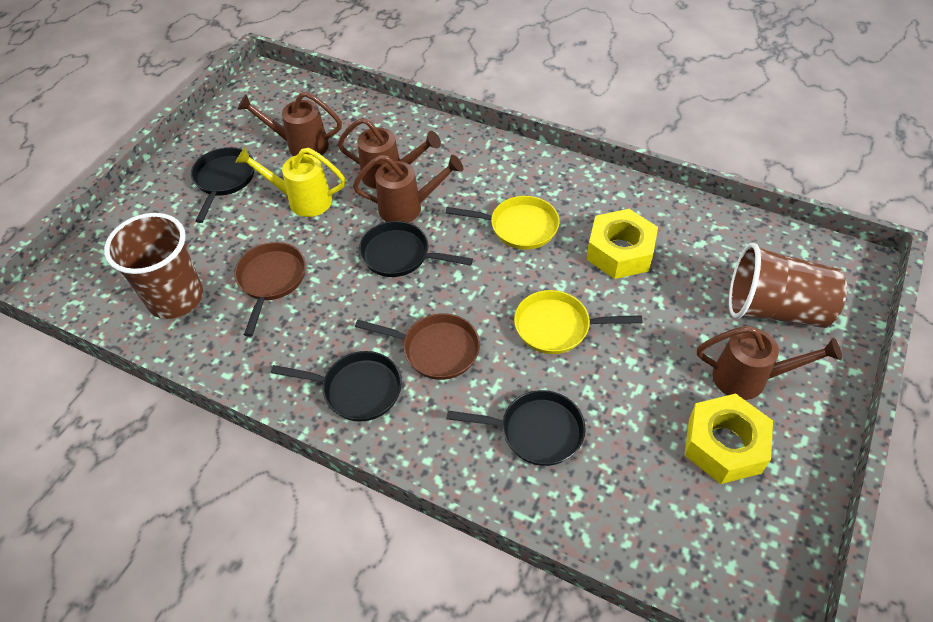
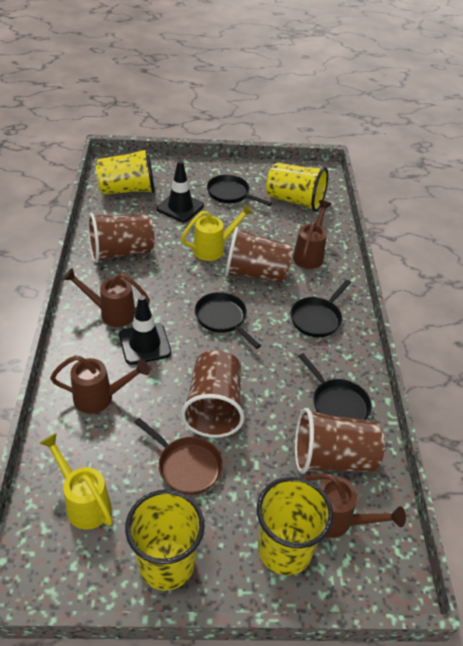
black traffic cone: none = 0 -> [119,295,171,365] [156,160,204,222] = 2
brown cup: [104,213,203,319] [729,243,847,328] = 2 -> [88,213,154,263] [181,350,244,438] [225,227,293,283] [295,408,385,474] = 4
brown pan: [235,242,306,337] [355,313,480,380] = 2 -> [134,418,223,495] = 1
yellow cup: none = 0 -> [96,148,155,194] [125,490,205,591] [257,477,333,575] [266,163,328,212] = 4
yellow nut: [586,209,658,279] [685,394,773,484] = 2 -> none = 0
yellow pan: [446,196,559,250] [514,290,642,354] = 2 -> none = 0
yellow watering can: [235,147,346,217] = 1 -> [40,433,113,530] [181,204,253,261] = 2

